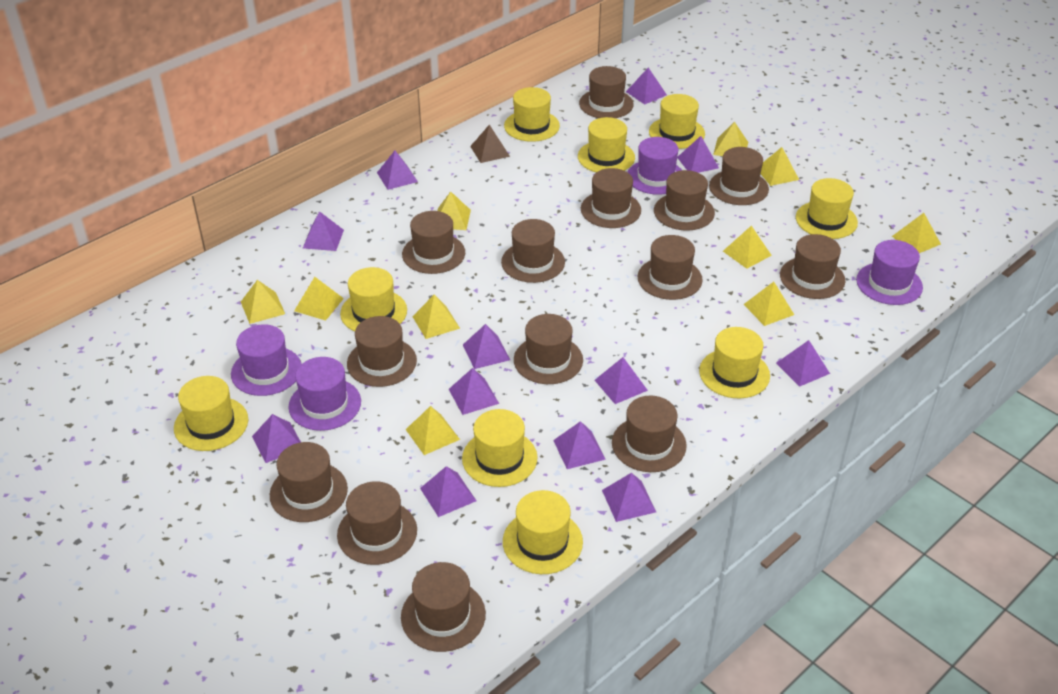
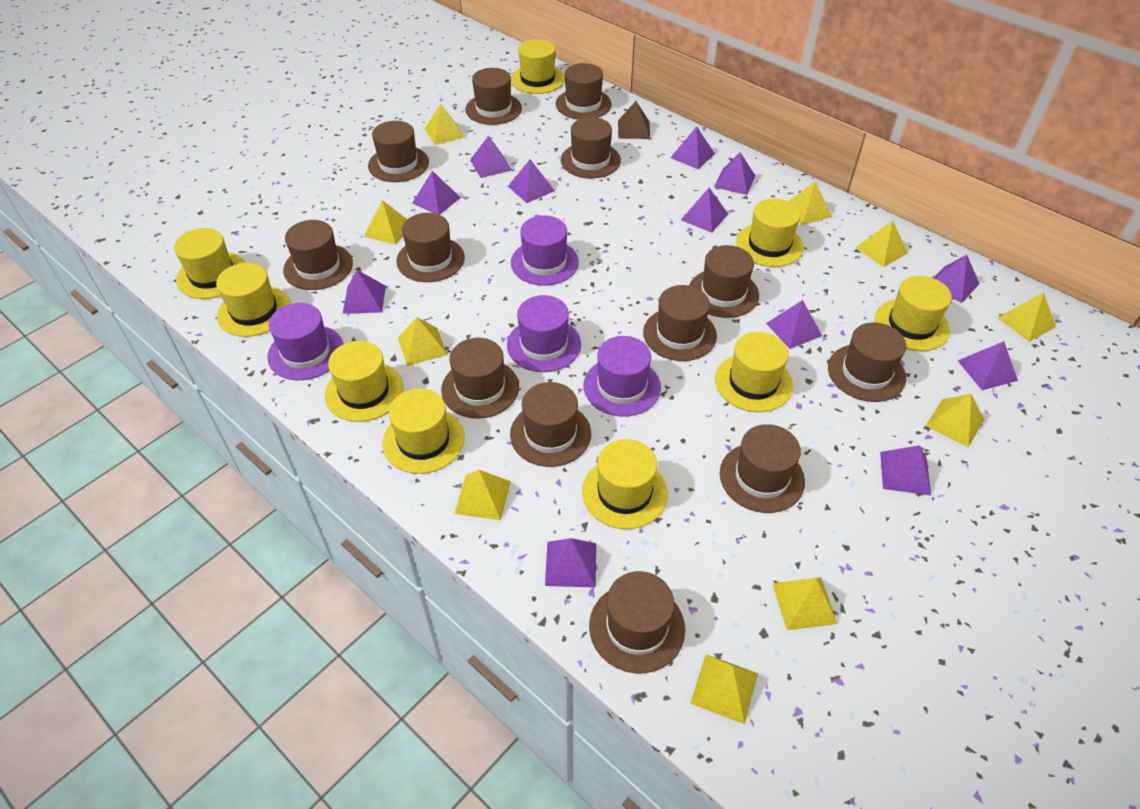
brown hat: [270,442,348,522] [337,481,417,565] [347,316,417,387] [401,562,486,652] [402,211,465,274] [501,219,565,283] [514,314,583,384] [579,66,634,118] [581,168,641,228] [612,396,687,472] [638,235,703,300] [654,170,715,231] [709,147,769,205] [780,234,845,299] = 14 -> [283,220,353,290] [368,121,429,182] [396,213,465,282] [441,338,519,419] [466,68,522,125] [510,382,591,467] [556,63,611,120] [561,117,621,179] [589,571,685,673] [643,285,717,361] [689,245,759,318] [720,424,805,513] [828,323,906,402] = 13

